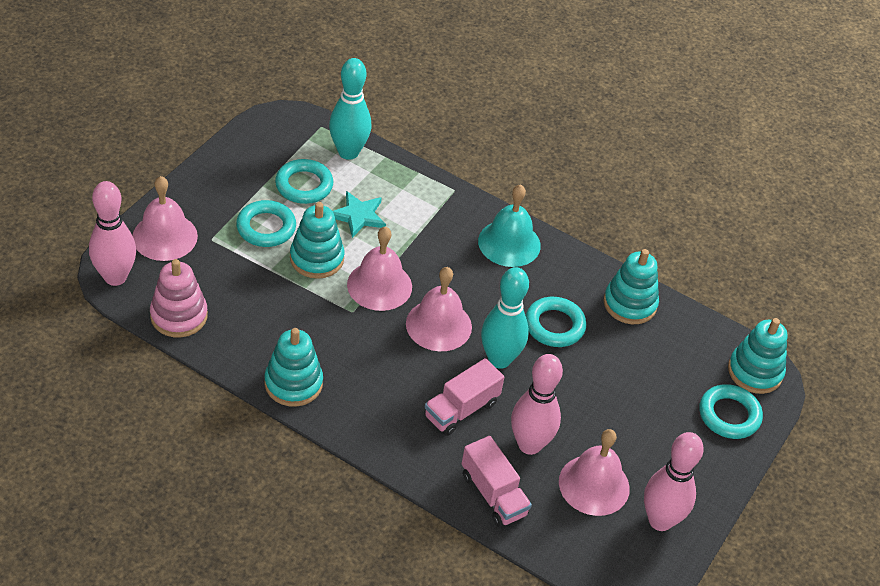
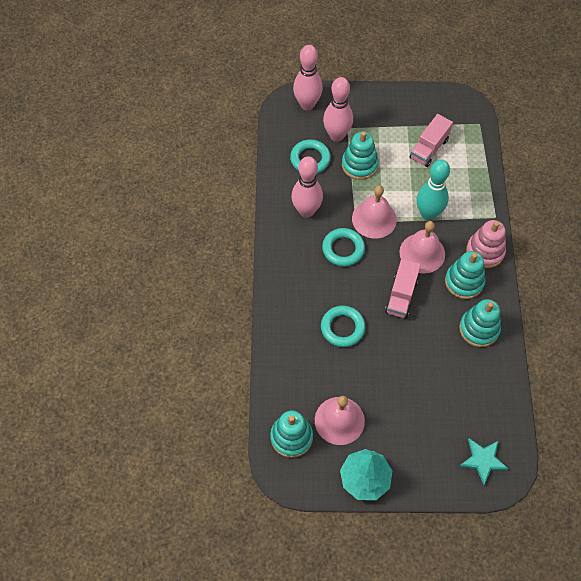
pink bell: [132,176,198,261] [347,226,412,311] [406,267,472,351] [559,429,630,516] = 4 -> [315,396,365,445] [352,186,397,239] [399,221,445,273] = 3
turquoise bell: [478,184,541,267] = 1 -> none = 0
turquoise bowling pin: [329,58,371,160] [481,267,529,369] = 2 -> [417,160,450,221] = 1
turquoise ring: [236,200,296,247] [275,159,333,204] [526,297,586,347] [699,384,763,439] = 4 -> [290,139,331,174] [321,305,366,347] [322,228,365,267] = 3
turquoise tree: none = 0 -> [340,449,392,500] = 1

